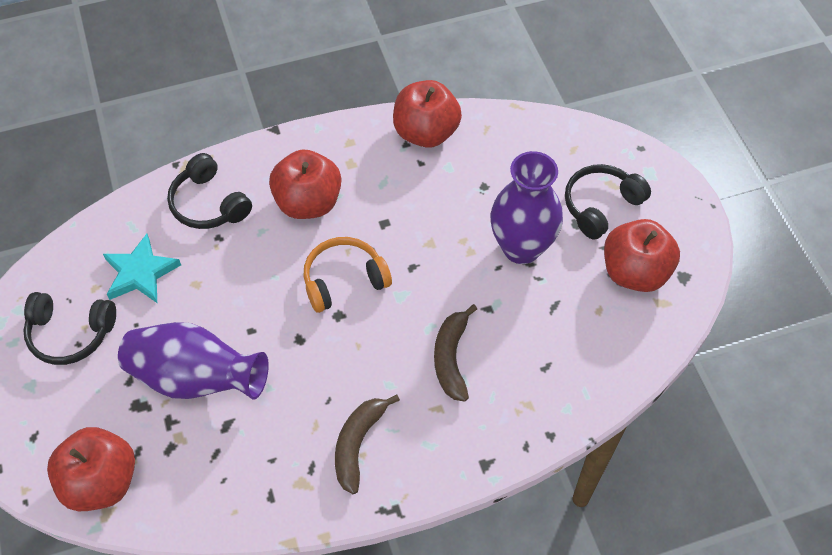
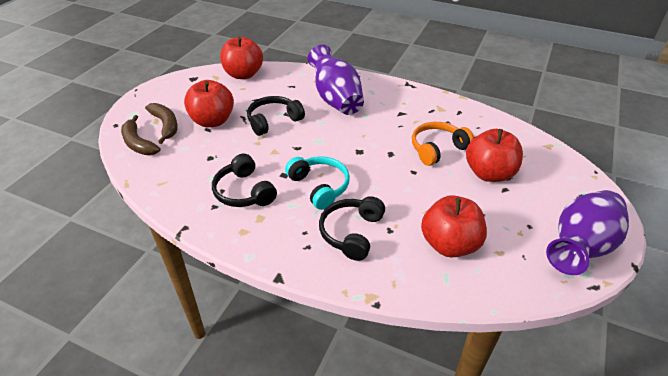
turquoise headphones: none = 0 -> [285,156,350,210] = 1
turquoise star: [103,234,181,303] = 1 -> none = 0

